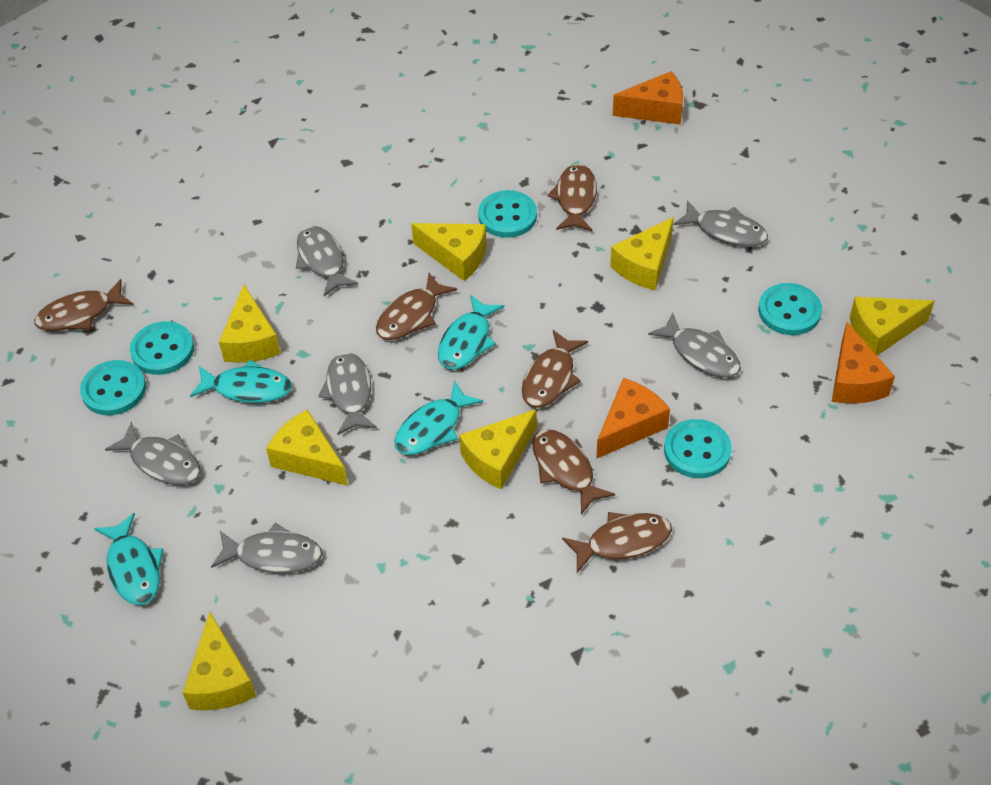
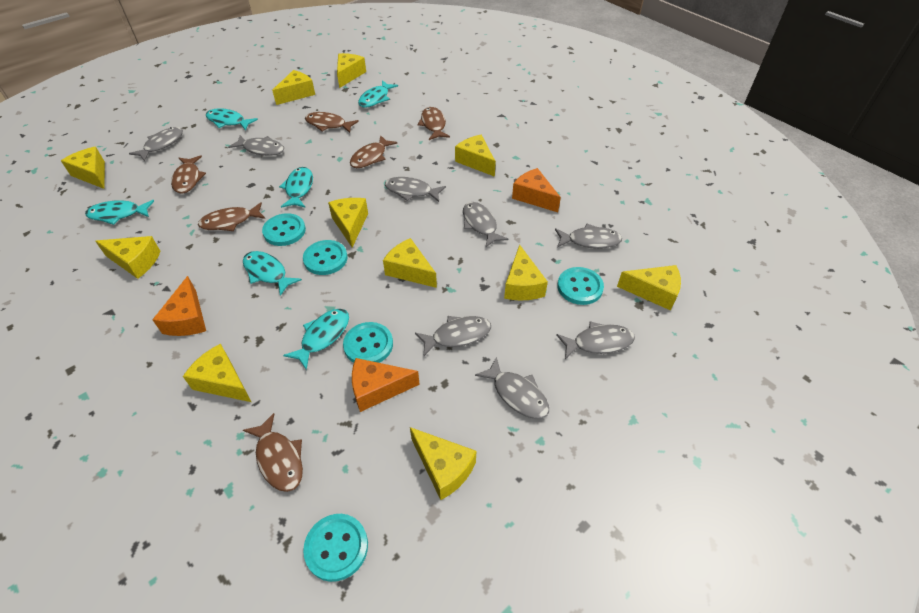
grey fish: [105,422,201,485] [211,523,322,573] [296,226,358,296] [319,352,377,435] [648,312,741,378] [674,200,768,247] = 6 -> [129,127,183,162] [228,135,284,156] [385,177,446,202] [415,316,491,356] [463,202,508,248] [475,357,549,419] [555,224,622,249] [556,321,635,359] = 8
turquoise fish: [94,513,164,605] [190,360,292,403] [395,381,483,455] [438,295,504,370] = 4 -> [85,200,154,225] [206,108,258,131] [243,251,302,296] [279,167,313,208] [283,309,349,370] [358,80,398,108] = 6
yellow cheese: [183,612,256,710] [219,285,281,363] [266,409,348,486] [411,223,487,281] [459,409,537,489] [610,217,674,290] [850,297,934,356] = 7 -> [61,147,105,189] [95,236,160,279] [183,344,251,402] [272,70,315,105] [328,198,368,248] [337,53,366,88] [383,238,437,288] [410,427,477,500] [455,135,496,177] [504,245,548,300] [617,265,681,311] = 11

